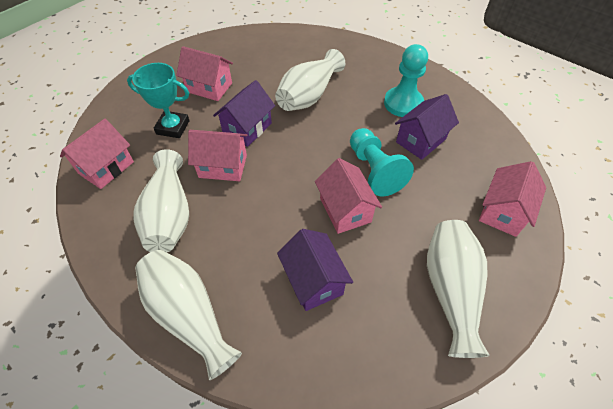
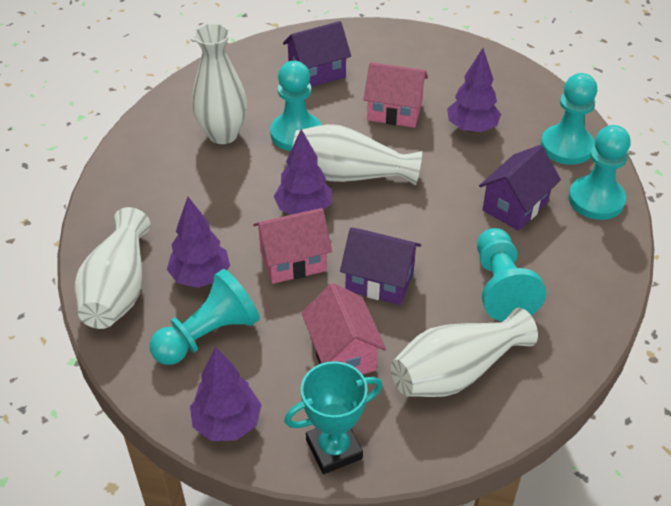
pink house: [60,119,134,189] [176,46,233,101] [188,130,247,181] [315,158,382,234] [479,161,546,237] = 5 -> [253,208,332,284] [301,283,386,374] [364,62,428,128] = 3
purple tree: none = 0 -> [167,197,230,288] [190,347,262,441] [274,129,332,215] [447,48,501,133] = 4
turquoise pawn: [350,128,414,197] [384,44,428,117] = 2 -> [150,269,260,365] [270,61,321,151] [477,228,546,322] [541,73,597,165] [568,125,631,220] = 5

